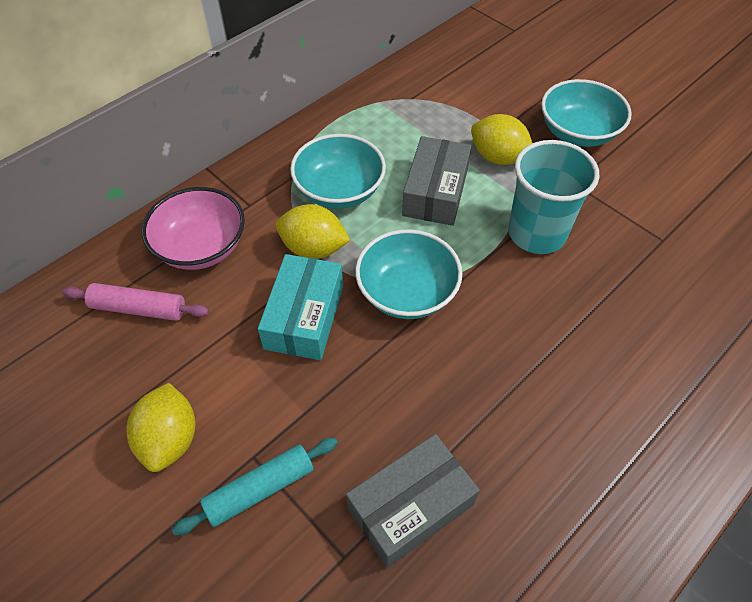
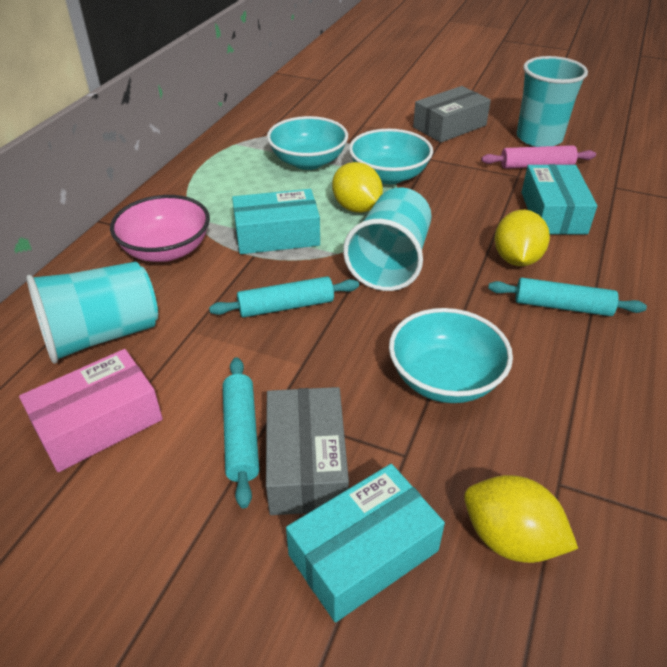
pink box: none = 0 -> [19,349,163,472] = 1
turquoise box: [258,254,343,360] = 1 -> [232,189,320,254] [286,464,445,622] [522,164,597,235] = 3
turquoise cup: [508,140,599,254] = 1 -> [26,262,158,364] [343,187,432,291] [517,56,588,147] = 3
turquoise rolling pin: [172,438,338,536] = 1 -> [209,276,359,318] [223,357,259,508] [488,278,647,316] = 3

